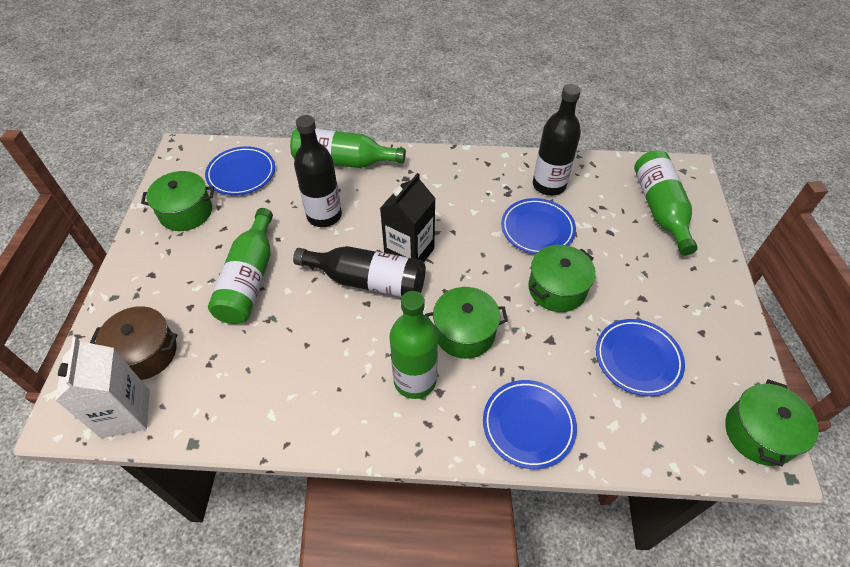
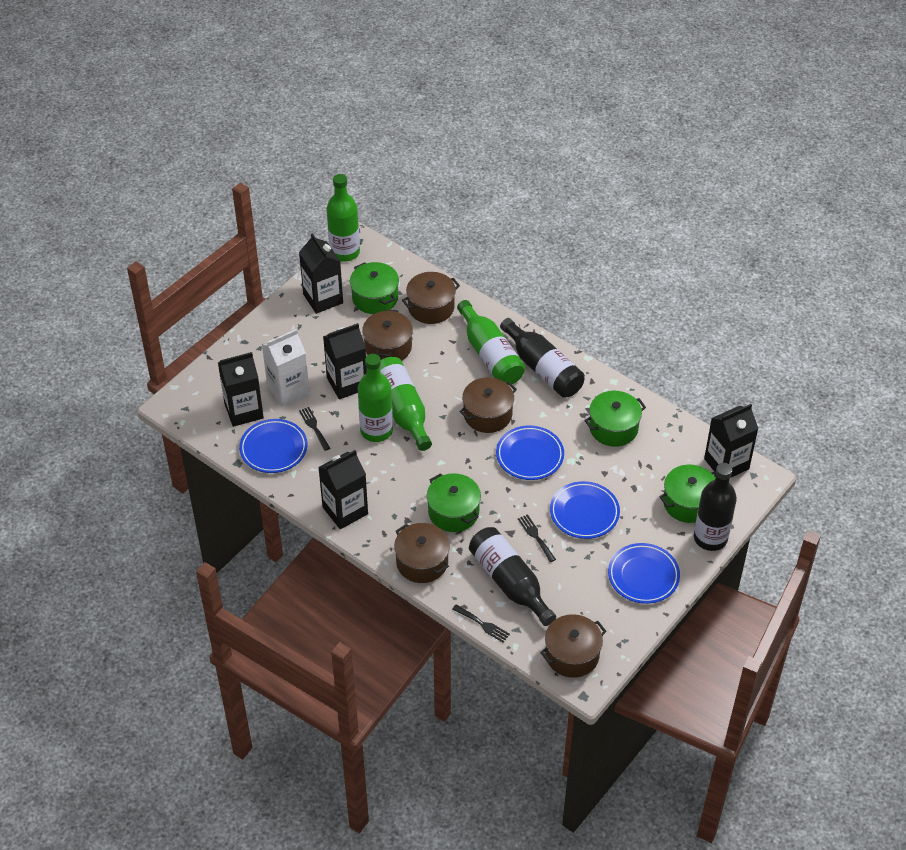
black carton: [380,173,436,262] = 1 -> [218,352,264,427] [299,233,343,314] [318,450,368,529] [323,323,367,399] [704,404,758,478] = 5
black fork: none = 0 -> [299,407,330,451] [452,604,510,643] [518,514,556,562] = 3
brown pot: [90,306,177,380] = 1 -> [362,309,413,361] [394,523,450,583] [402,272,460,324] [459,377,517,433] [540,614,607,678] = 5

